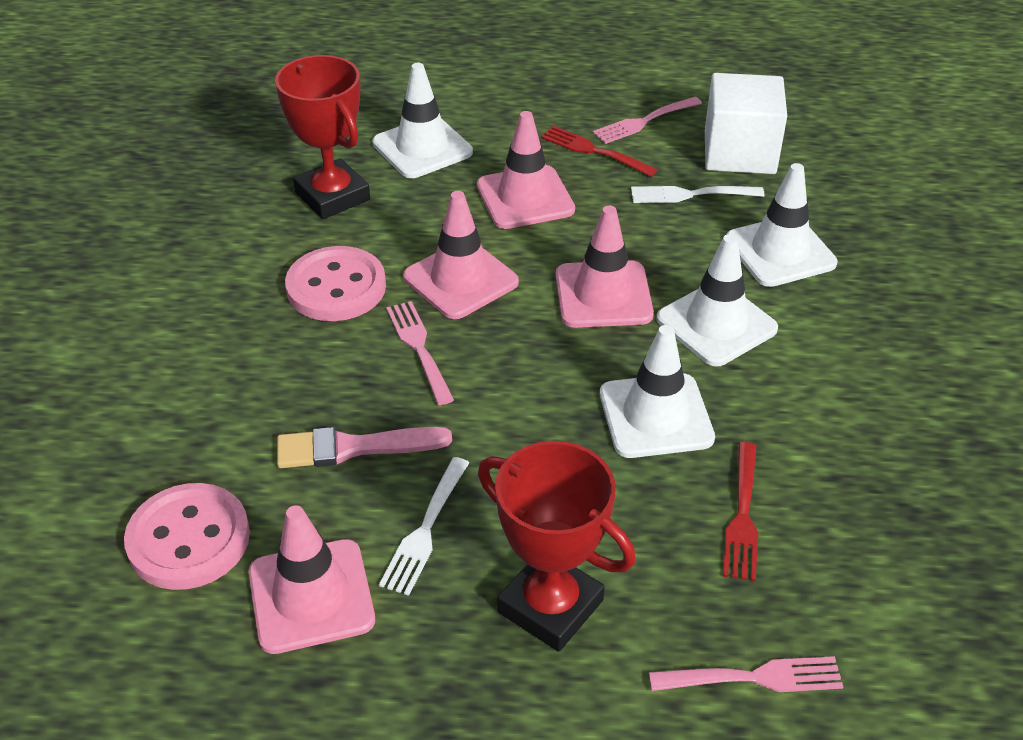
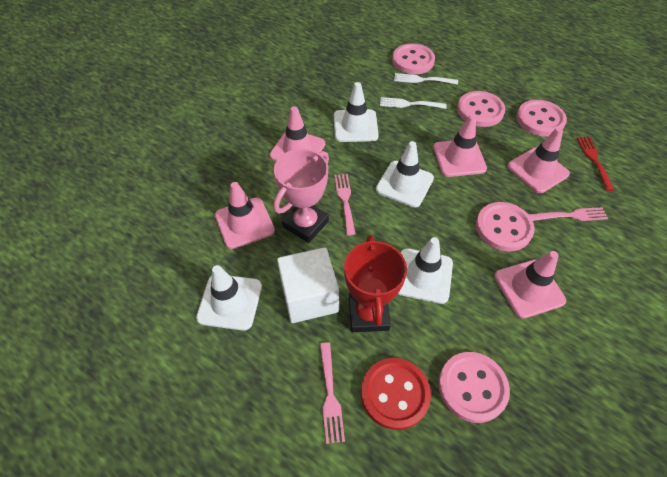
pink brush: [277,427,452,468] = 1 -> none = 0
pink button: [124,483,250,590] [285,246,386,321] = 2 -> [392,44,435,74] [438,352,510,423] [457,91,505,127] [476,202,534,251] [516,100,567,137] = 5
pink traffic cone: [249,505,375,654] [403,191,519,319] [477,111,575,229] [556,206,654,328] = 4 -> [215,182,275,249] [270,106,325,161] [433,115,487,177] [494,251,566,318] [507,127,570,193] = 5
pink trophy: none = 0 -> [273,149,329,243] = 1
red button: none = 0 -> [361,358,431,430] = 1
red fork: [541,126,658,177] [723,442,758,581] = 2 -> [577,137,614,191] = 1
red trophy: [275,55,370,219] [478,441,636,652] = 2 -> [344,235,407,332] = 1

